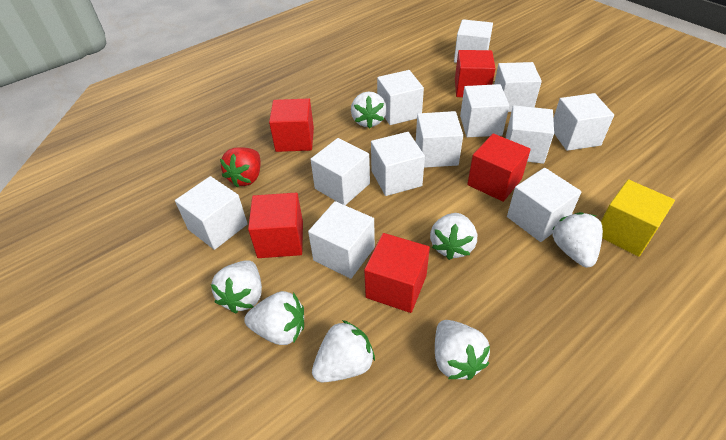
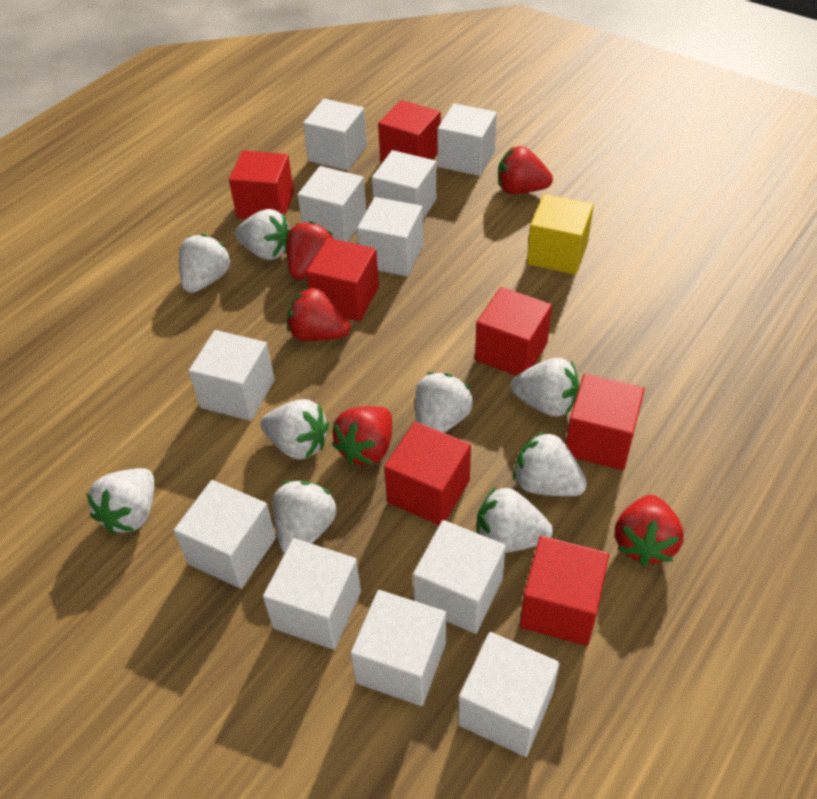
red cube: [248,193,303,258] [269,98,314,152] [364,233,430,313] [455,50,496,97] [467,133,531,202] = 5 -> [229,151,294,219] [306,238,379,321] [378,100,441,162] [384,422,471,525] [475,287,552,376] [520,536,609,646] [566,374,645,470] = 7
red strawberry: [220,147,261,187] = 1 -> [287,221,334,280] [287,287,350,341] [332,406,392,465] [498,146,553,194] [615,495,684,566] = 5
white cube: [175,176,248,250] [308,201,375,279] [310,138,370,205] [371,132,425,196] [377,70,424,125] [416,111,463,168] [454,19,493,63] [460,84,509,137] [494,62,542,112] [506,105,554,164] [507,168,582,242] [553,93,614,151] = 12 -> [174,480,276,589] [189,330,275,421] [263,538,361,650] [298,166,366,242] [303,99,367,171] [351,590,446,706] [357,197,423,276] [372,150,436,219] [413,520,506,634] [437,103,497,176] [458,632,560,757] = 11
white strawberry: [211,260,262,313] [244,291,304,345] [312,320,375,382] [351,92,387,128] [430,213,477,260] [435,320,490,380] [552,212,603,267] = 7 -> [86,468,154,534] [179,234,231,293] [235,209,290,260] [261,399,329,460] [273,481,336,554] [415,372,473,433] [477,487,553,553] [511,358,579,417] [513,431,587,496] = 9

